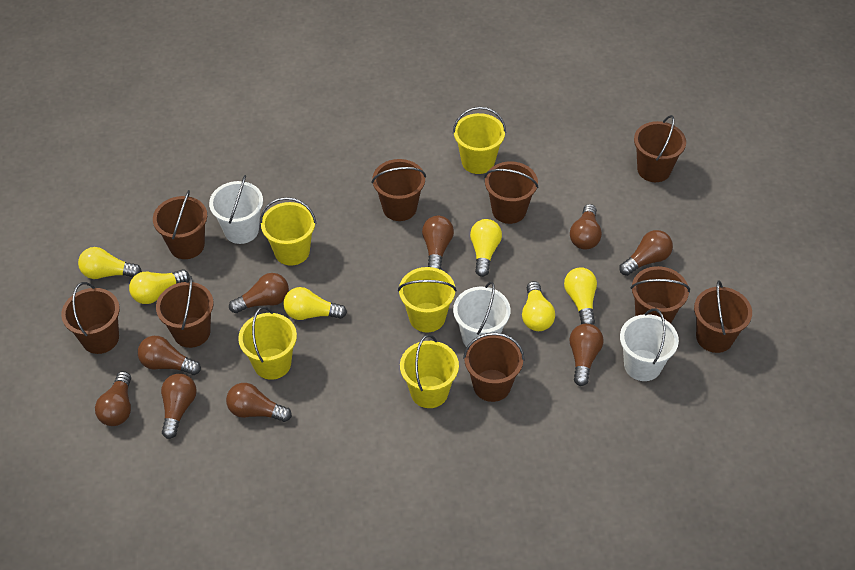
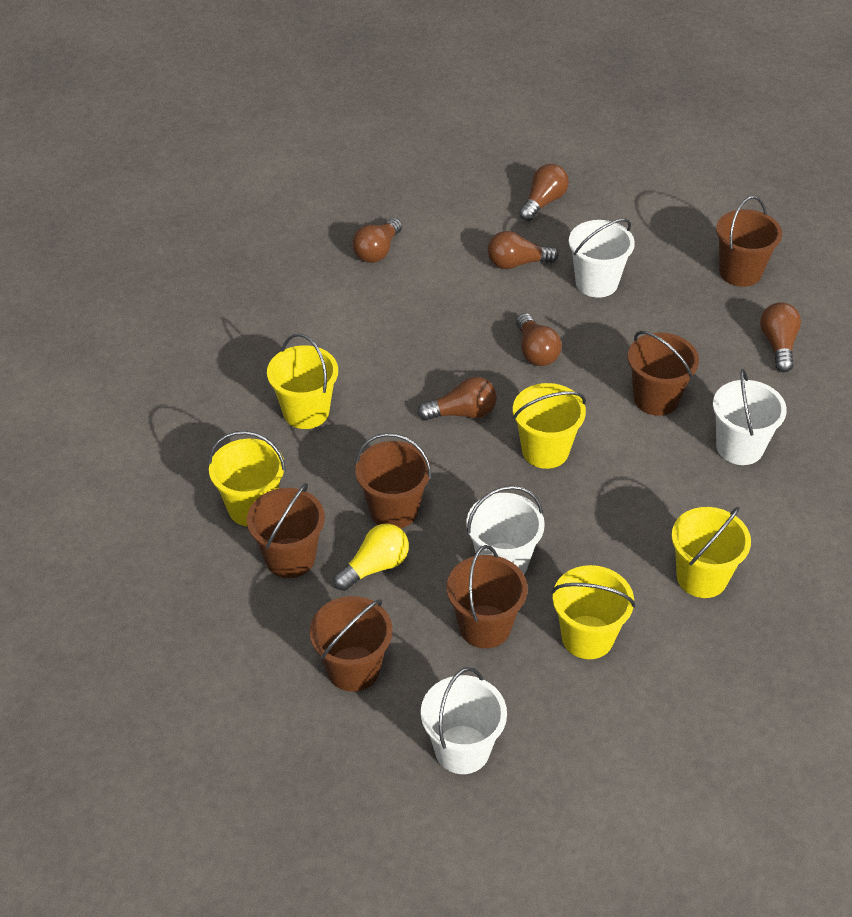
brown bucket: [61,282,120,354] [153,190,207,259] [156,276,213,348] [372,159,426,221] [463,333,524,402] [484,161,538,224] [631,266,690,323] [634,115,686,182] [694,280,752,353] = 9 -> [247,483,325,578] [310,596,393,692] [355,433,431,528] [447,545,528,648] [628,331,699,416] [716,196,782,287] = 6
brown light bulb: [95,371,131,426] [138,336,201,375] [161,374,197,439] [226,383,292,422] [229,273,289,313] [422,216,454,270] [569,324,604,386] [570,204,602,250] [619,230,673,276] = 9 -> [352,218,402,263] [417,377,497,420] [487,231,559,269] [516,313,562,366] [519,164,569,221] [760,302,801,372] = 6
white bucket: [209,175,263,244] [453,282,511,347] [620,308,679,381] = 3 -> [421,667,507,774] [466,486,545,574] [569,219,635,298] [713,369,787,465] = 4
yellow light bulb: [78,247,142,279] [129,269,189,304] [283,287,347,320] [470,219,502,277] [522,281,555,331] [564,267,597,325] = 6 -> [333,523,409,591] = 1

